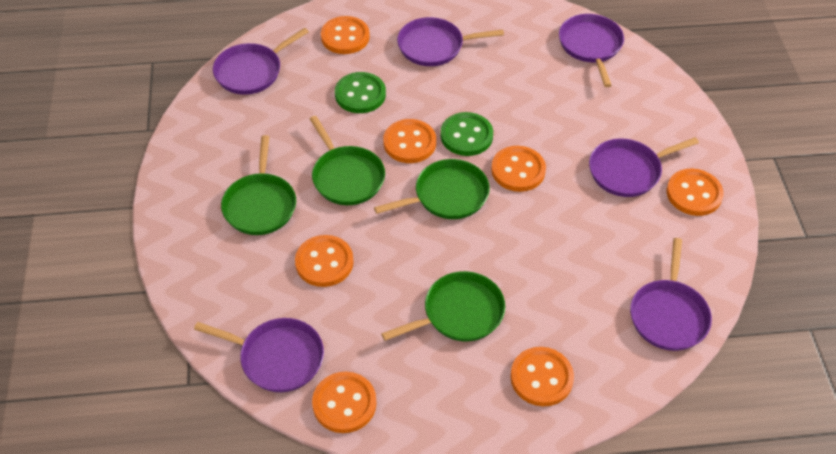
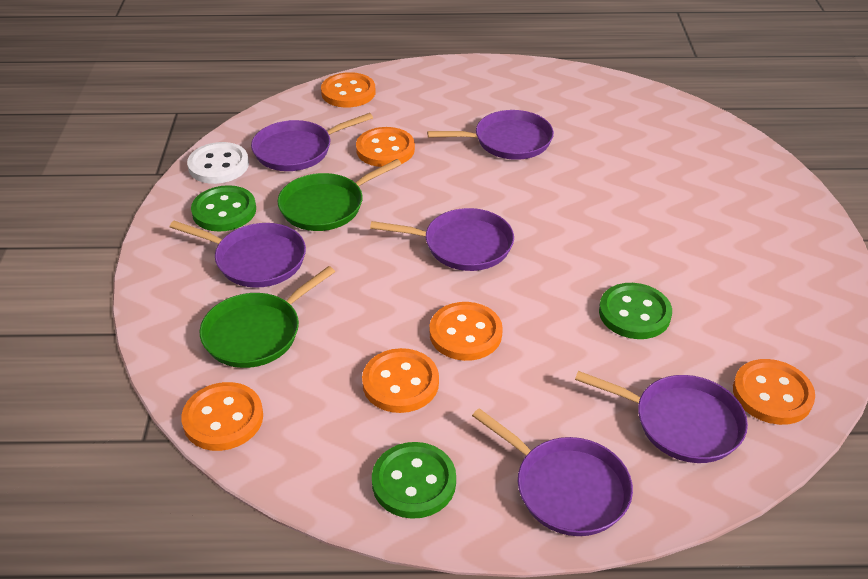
green button: [335,72,386,113] [441,112,493,156] = 2 -> [191,185,256,232] [372,442,456,519] [599,283,672,339] = 3
green pan: [221,135,296,235] [310,116,385,205] [374,159,490,219] [381,271,505,341] = 4 -> [200,266,335,368] [277,159,401,231] = 2
orange button: [295,235,353,287] [312,372,376,433] [321,16,370,54] [383,119,436,163] [491,146,546,192] [510,347,574,406] [667,169,724,216] = 7 -> [181,382,263,451] [321,72,376,108] [356,127,415,167] [362,348,439,413] [430,302,503,361] [733,359,815,425] = 6
white button: none = 0 -> [187,142,249,184] = 1

